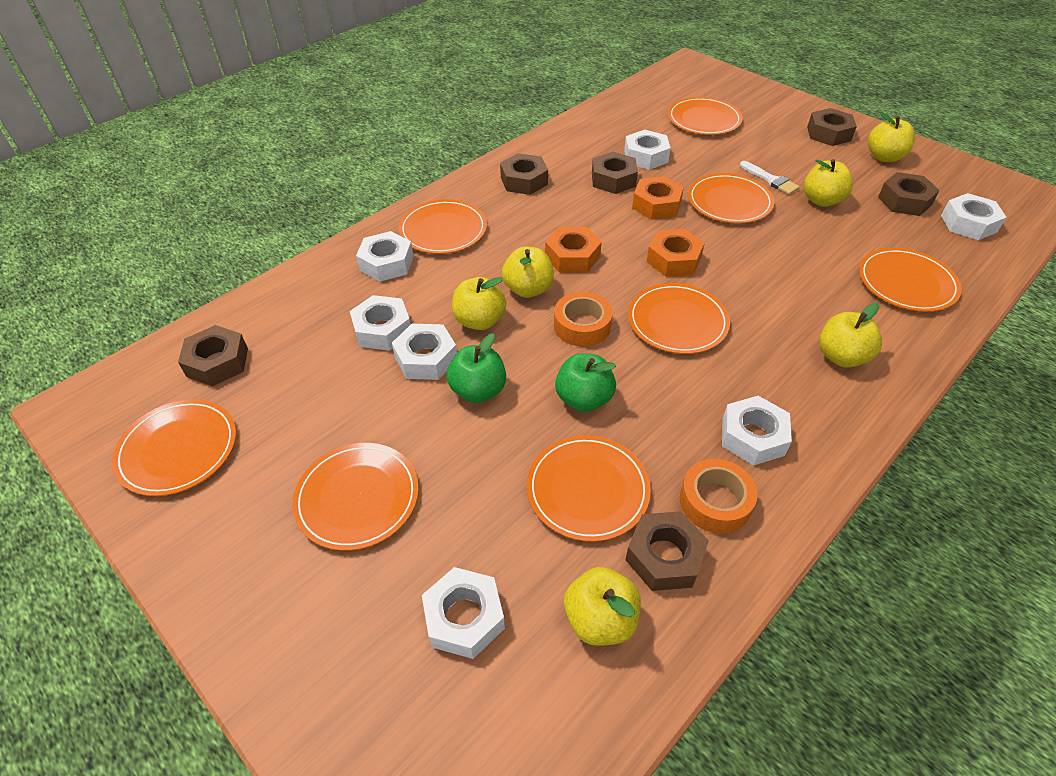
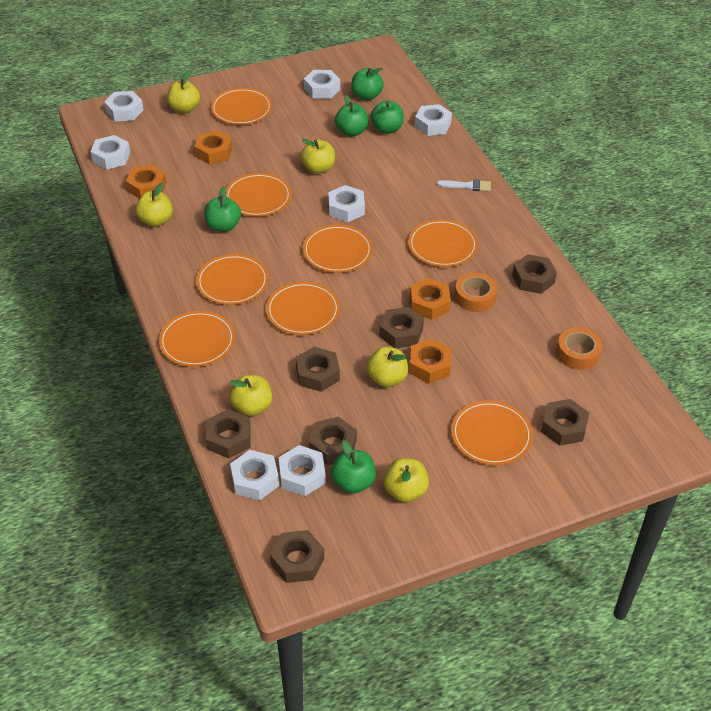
brown nut: [178,325,248,386] [500,153,548,195] [592,151,638,194] [625,511,709,591] [807,108,857,146] [878,172,940,216] = 6 -> [206,409,251,459] [270,530,324,583] [296,347,340,392] [309,417,357,465] [379,307,424,349] [512,254,557,294] [541,399,589,446] = 7
green apple: [446,333,506,403] [555,354,616,412] = 2 -> [204,186,241,232] [331,440,376,494] [335,95,368,137] [352,68,384,101] [370,101,404,134] = 5
orange nut: [545,227,602,273] [632,176,684,220] [647,229,705,277] = 3 -> [126,164,167,199] [194,130,233,165] [409,339,452,384] [410,278,451,320] = 4

